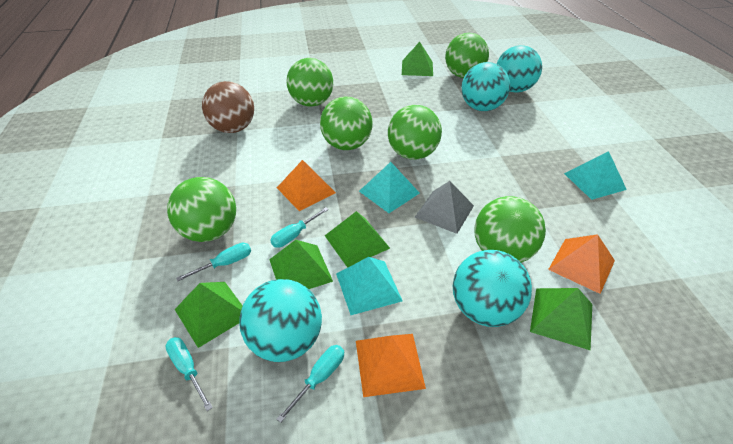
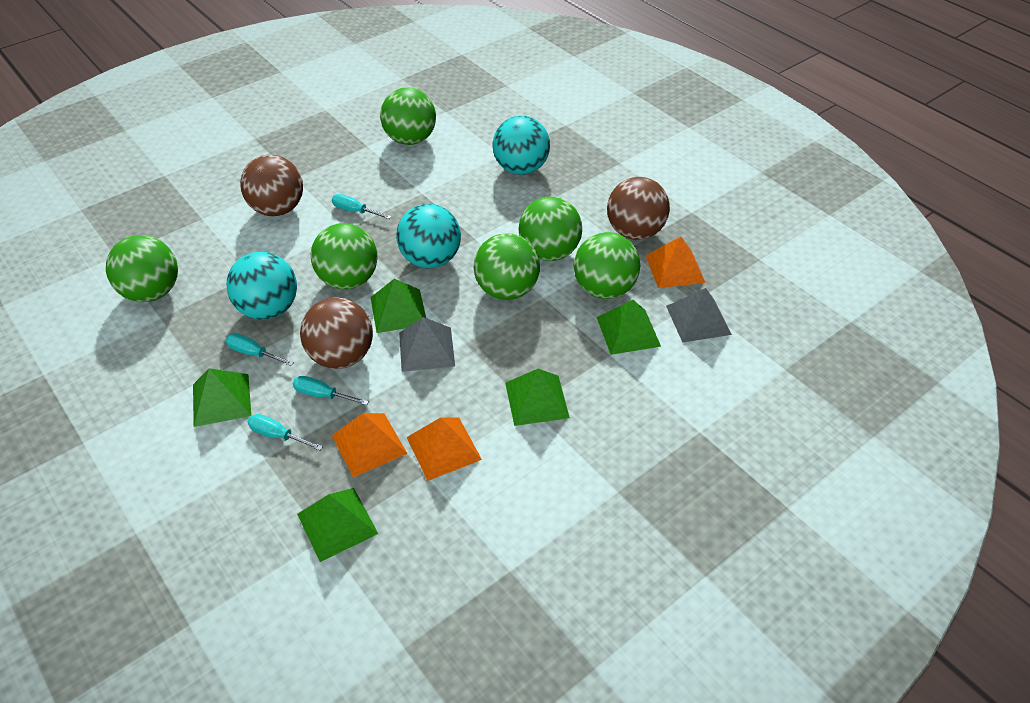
brown ball: [202,81,254,133] = 1 -> [240,155,303,216] [300,297,373,369] [607,177,670,240] = 3
grey pyramid: [415,181,474,234] = 1 -> [399,317,455,372] [666,288,732,343] = 2
turquoise ball: [239,279,322,362] [453,250,532,327] [461,62,510,111] [497,45,542,93] = 4 -> [226,252,297,320] [396,204,461,268] [493,116,550,175] = 3
turquoise pyramid: [336,257,402,315] [359,162,420,213] [564,151,627,200] = 3 -> none = 0

